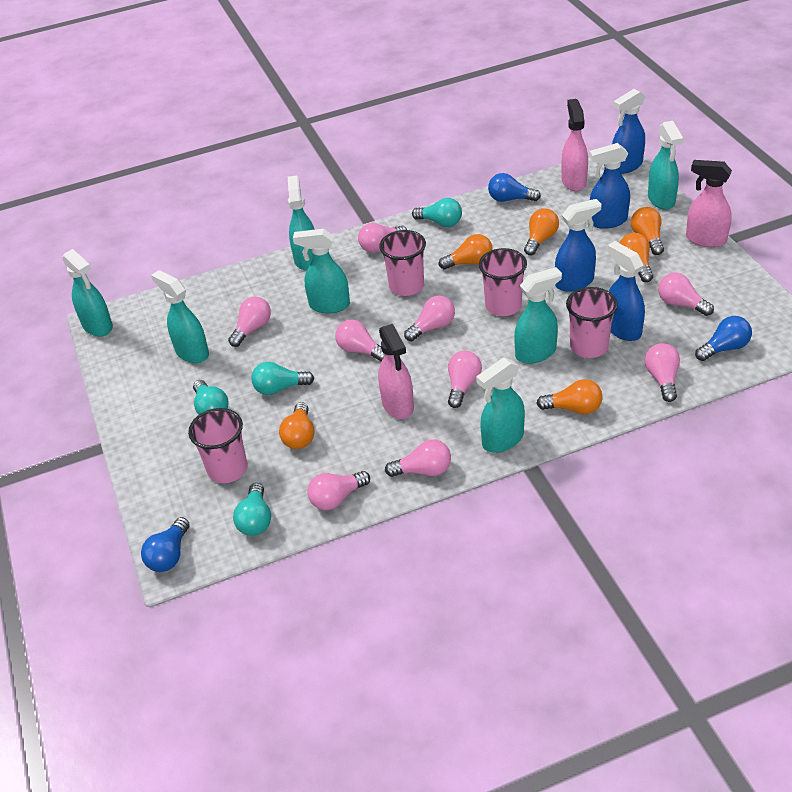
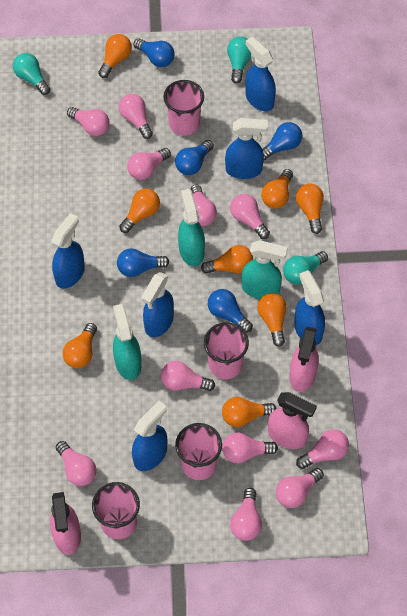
blue light bulb: [141,517,190,572] [488,173,541,202] [695,316,752,361] = 3 -> [117,249,170,277] [133,38,174,67] [175,140,214,175] [208,289,253,333] [262,122,302,160] = 5
blue spray bottle: [555,199,602,292] [589,143,630,229] [607,241,645,341] [612,89,645,174] = 4 -> [51,213,85,289] [132,401,167,471] [141,272,174,337] [225,118,268,179] [245,37,276,111] [294,270,325,345] = 6
orange light bulb: [279,402,315,449] [439,234,493,269] [524,208,559,255] [536,379,602,414] [620,233,653,282] [631,207,664,255] = 6 -> [63,323,97,368] [98,34,132,78] [119,189,160,233] [201,245,253,274] [222,397,277,427] [257,293,287,347] [261,169,293,209] [296,184,324,234] = 8
pink light bulb: [228,297,271,347] [307,471,370,510] [335,320,385,362] [358,223,407,253] [385,439,451,477] [404,296,455,341] [448,351,482,408] [645,343,680,402] [658,273,714,316] = 9 -> [56,441,96,486] [67,107,110,136] [119,94,153,139] [127,148,171,180] [161,361,215,391] [191,184,217,226] [222,433,278,463] [230,194,270,239] [230,488,262,541] [276,468,324,508] [296,429,349,469] = 11
turquoise light bulb: [193,380,229,415] [233,483,271,536] [251,362,314,395] [412,198,462,227] = 4 -> [13,53,50,95] [227,36,252,83] [283,251,328,285] = 3
turquoise spray bottle: [62,249,113,337] [151,270,209,363] [288,175,315,270] [293,229,350,313] [476,358,525,453] [514,267,562,364] [648,121,683,210] = 7 -> [113,304,141,380] [178,189,205,266] [242,240,288,299] = 3

